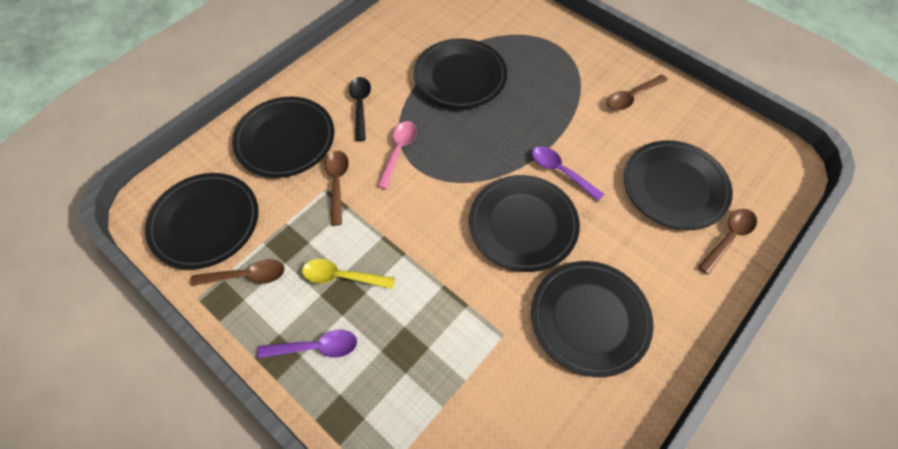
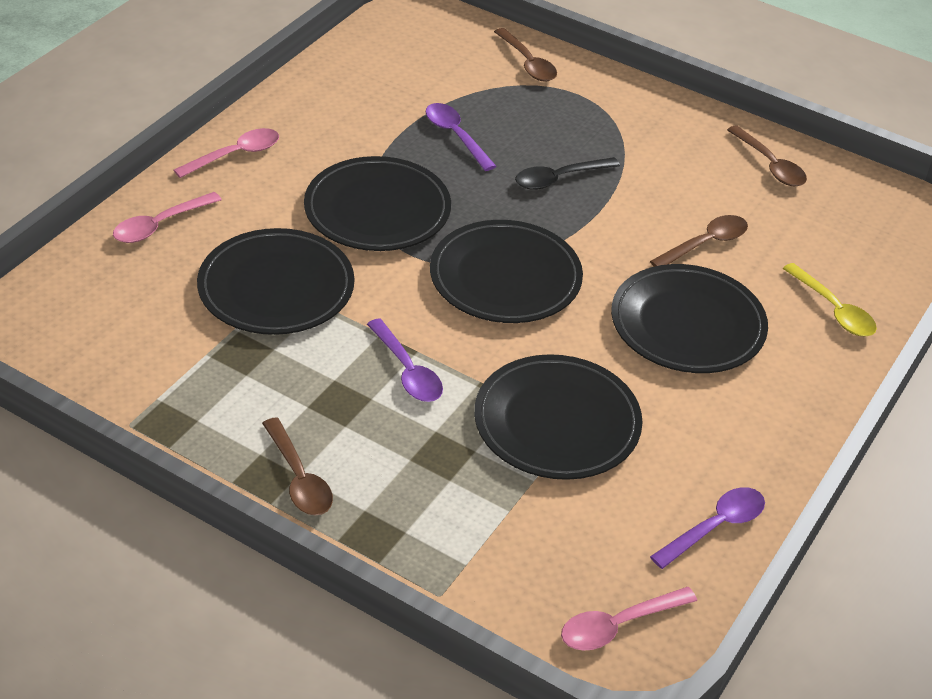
black plate: [145,173,259,270] [232,97,334,178] [413,38,507,109] [469,175,580,272] [531,261,653,377] [624,140,733,230] = 6 -> [197,228,355,335] [304,156,451,251] [430,220,583,323] [474,354,643,480] [611,264,768,373] = 5
pink spoon: [377,121,417,189] = 1 -> [113,192,222,243] [174,128,279,178] [561,587,697,651] = 3
purple spoon: [257,330,357,358] [532,146,604,201] = 2 -> [367,318,443,402] [426,103,496,171] [650,487,765,569] = 3

